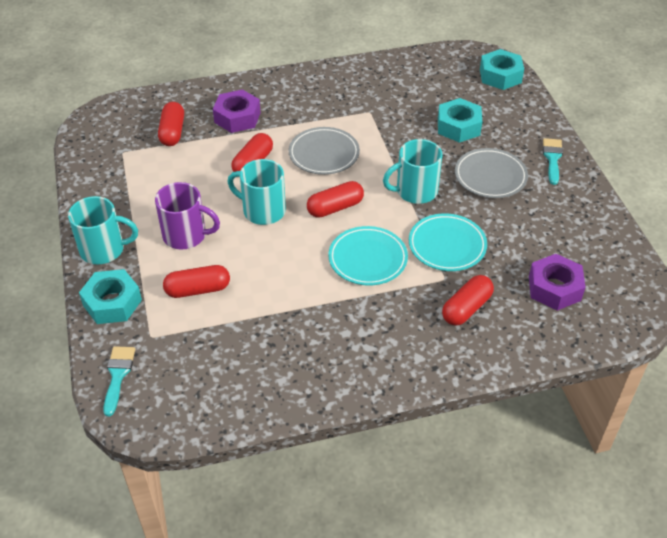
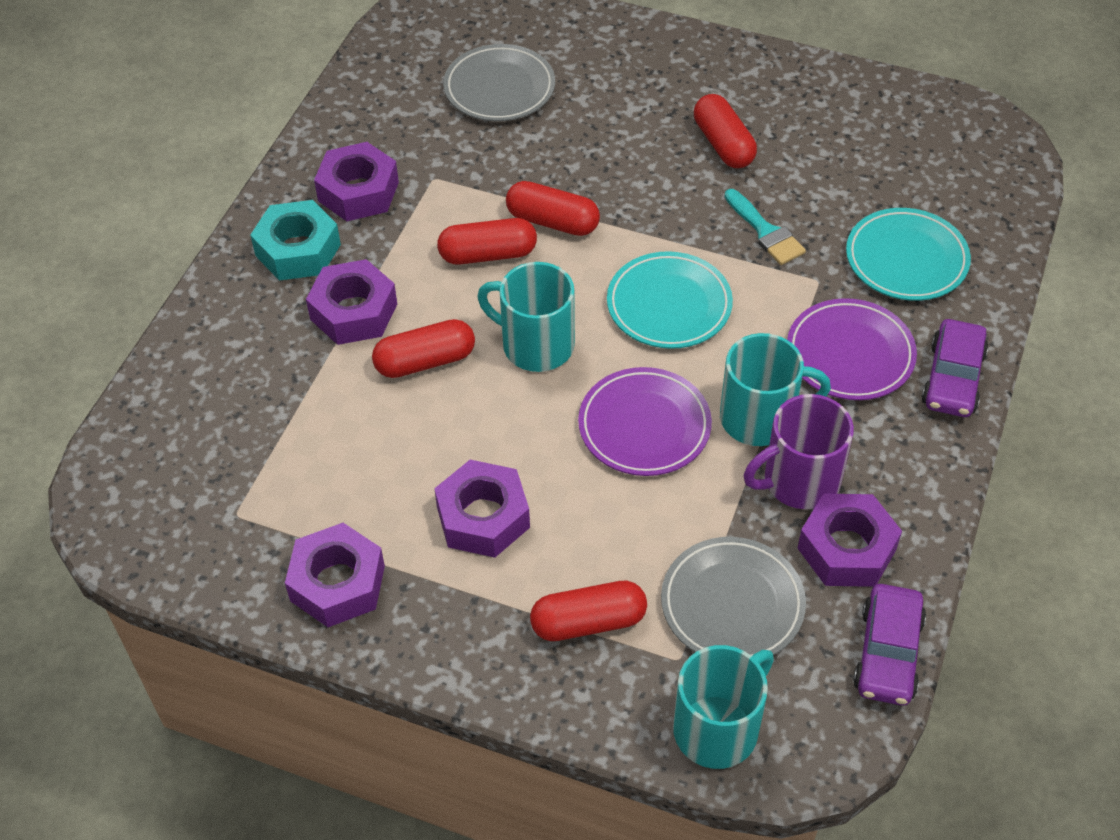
purple car: none = 0 -> [853,584,926,706] [921,319,988,417] = 2
purple nut: [213,90,261,133] [529,254,586,311] = 2 -> [285,523,385,627] [306,259,397,345] [314,142,399,221] [434,460,530,558] [798,494,902,587] = 5
purple plate: none = 0 -> [578,367,712,476] [787,298,917,400] = 2
turquoise brush: [103,346,135,416] [543,138,563,185] = 2 -> [724,189,806,265] = 1
turquoise nut: [79,269,142,324] [438,98,482,143] [480,49,524,90] = 3 -> [250,200,341,281] = 1

